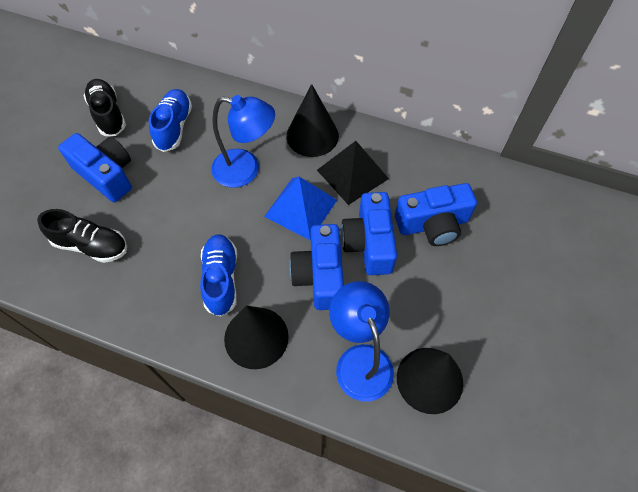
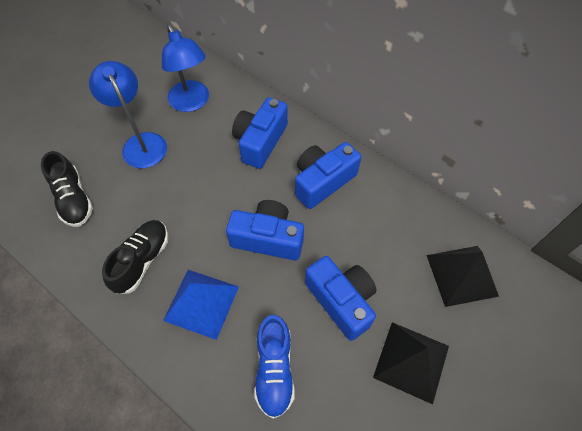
black cone: [224,306,289,369] [286,84,339,157] [397,348,463,414] = 3 -> none = 0
black pyramid: [317,141,389,205] = 1 -> [373,322,449,404] [426,246,499,307] = 2
blue shoe: [149,89,192,152] [200,234,237,317] = 2 -> [254,315,295,419] = 1

